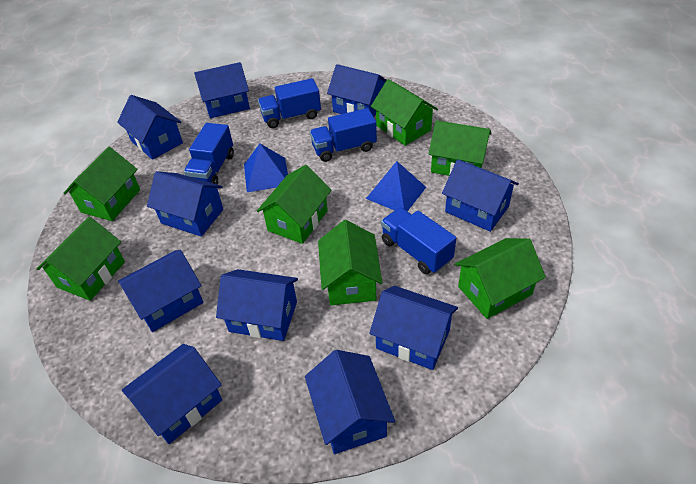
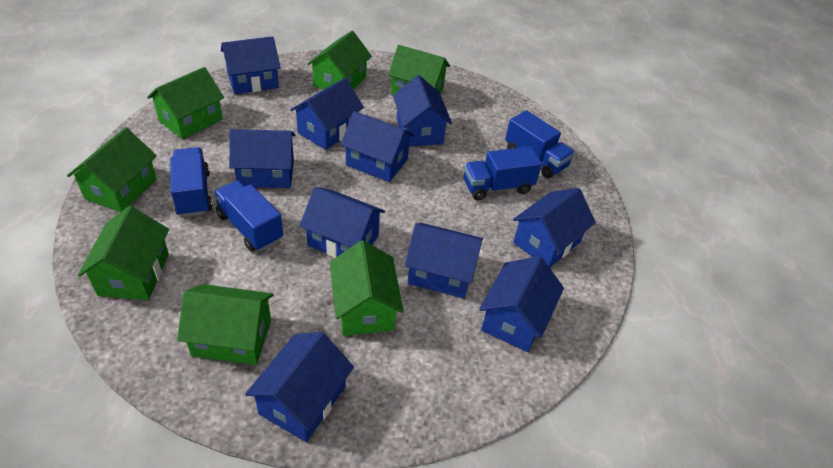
blue pyramid: [244,144,288,192] [366,161,426,211] = 2 -> none = 0

